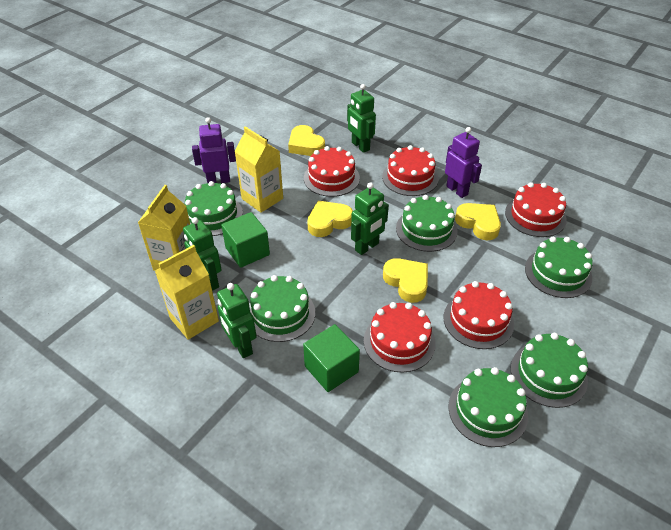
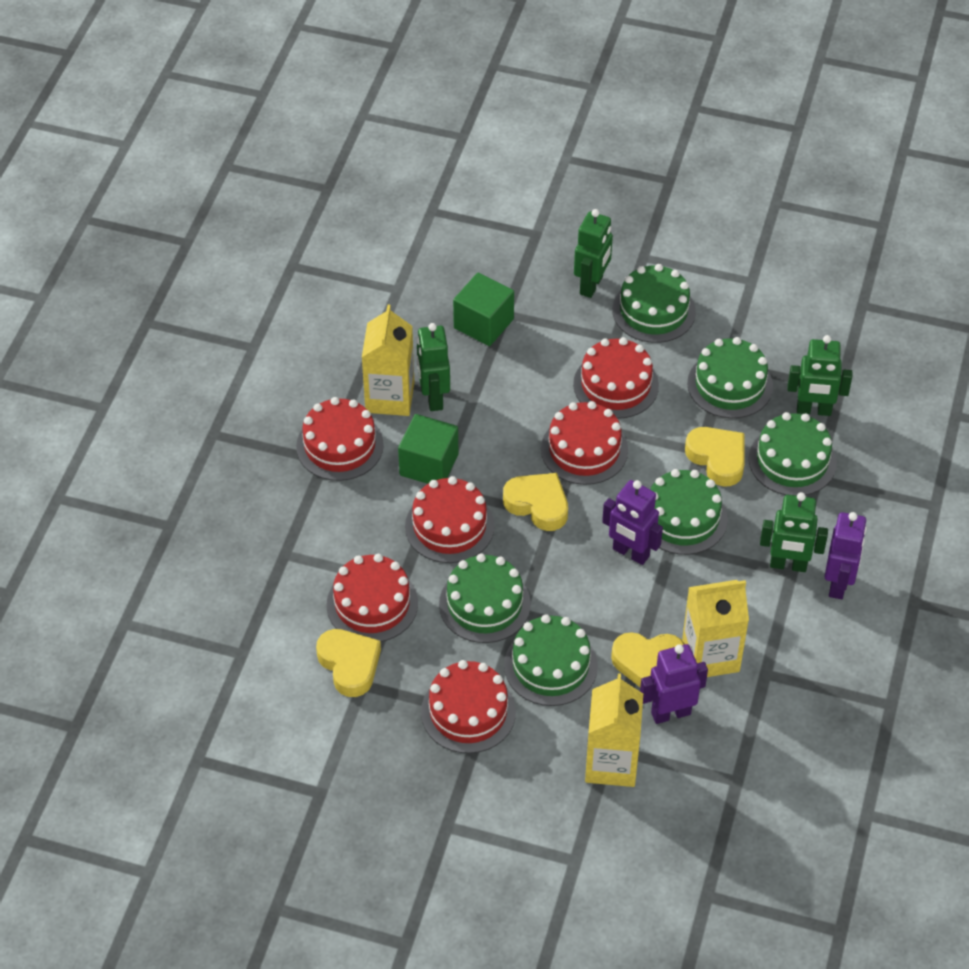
purple robot: [192,117,236,183] [445,127,482,198] = 2 -> [602,480,663,565] [640,644,708,724] [824,512,867,599] = 3
red cake: [304,146,360,197] [364,302,436,373] [382,145,439,196] [444,281,514,349] [505,182,567,237] = 5 -> [296,397,384,481] [327,554,418,642] [405,476,495,563] [421,660,516,753] [541,401,628,485] [573,337,659,419] = 6

